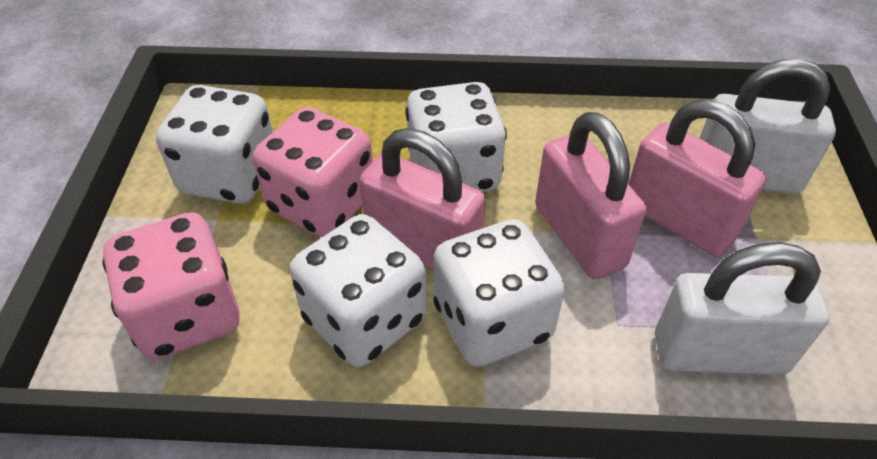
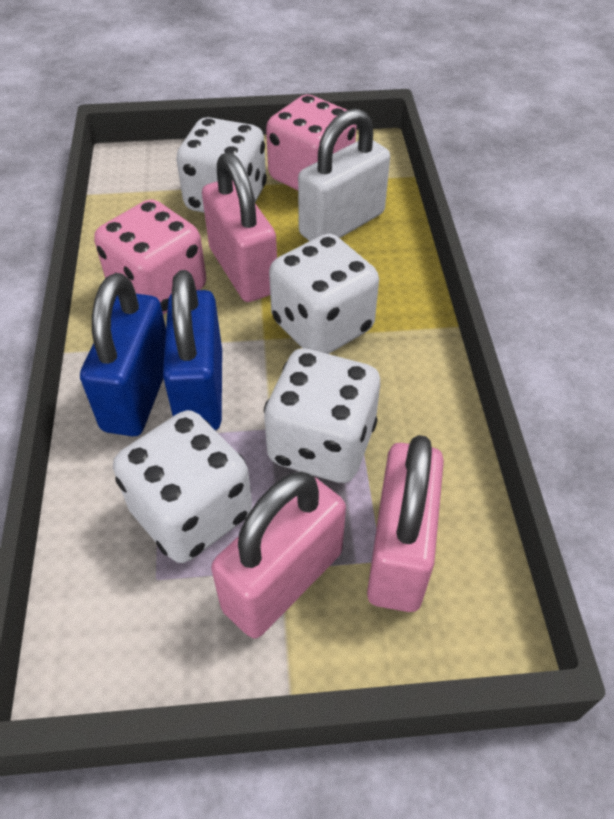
blue padlock: none = 0 -> [80,273,166,436] [163,270,222,430] = 2
white padlock: [655,242,829,375] [699,59,836,194] = 2 -> [298,108,390,241] = 1

